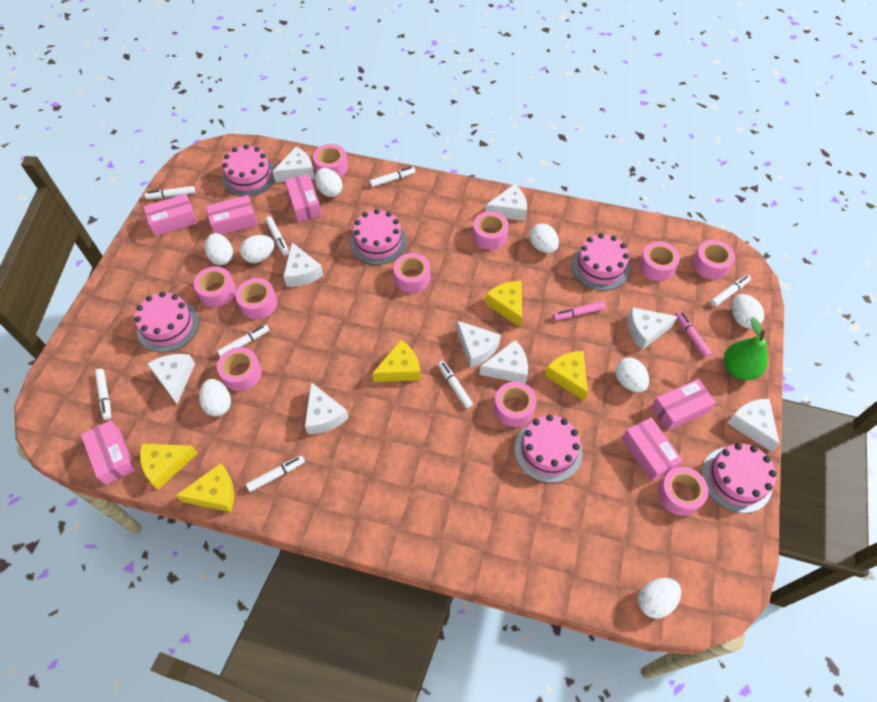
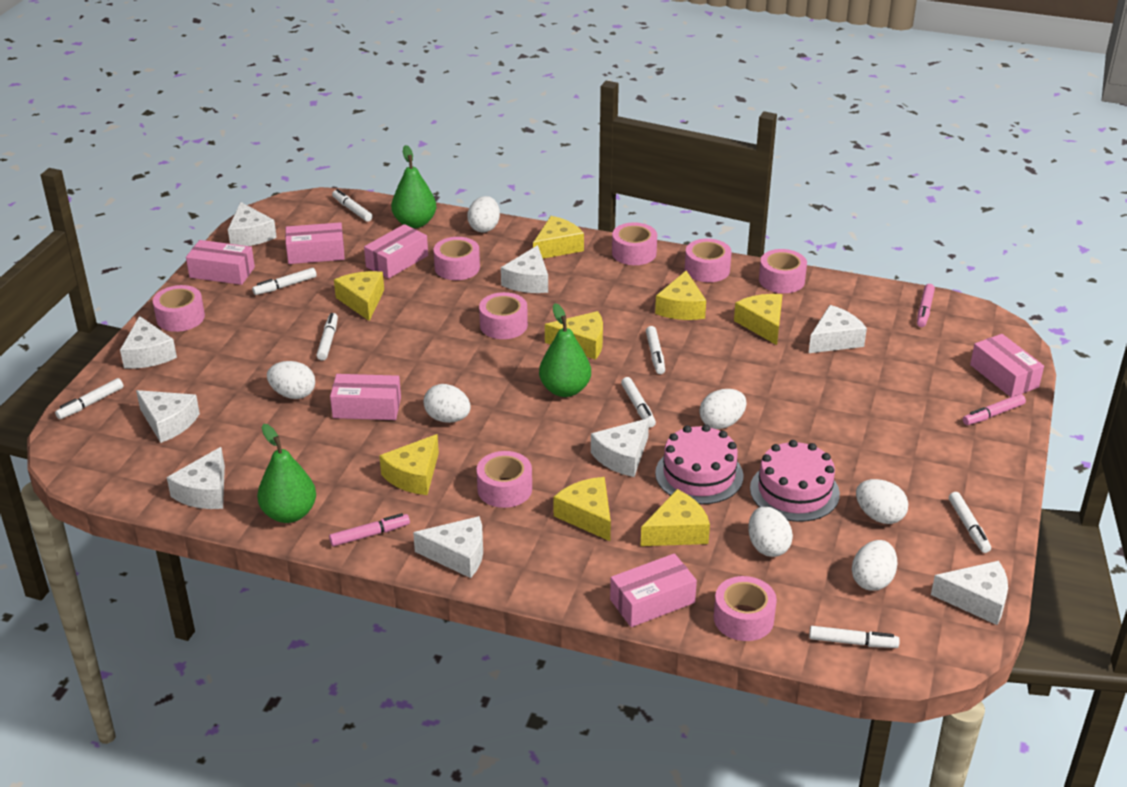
green pear: [724,317,768,380] = 1 -> [257,424,316,523] [391,145,436,228] [539,303,591,397] = 3
pink cake: [134,291,199,352] [222,144,275,196] [350,209,407,265] [515,414,582,483] [571,233,630,291] [702,443,777,513] = 6 -> [655,424,744,504] [750,440,840,522] = 2
pink marker: [553,301,605,320] [675,311,712,358] = 2 -> [329,513,410,546] [917,284,935,327] [963,394,1026,425] = 3
pink tape: [194,266,236,307] [217,347,262,391] [236,278,277,319] [313,144,348,177] [393,253,430,293] [473,211,509,250] [494,382,536,427] [639,241,680,281] [658,467,709,516] [692,240,735,279] = 10 -> [153,285,205,332] [433,237,480,280] [477,451,532,508] [479,292,528,339] [612,223,657,265] [685,239,732,282] [714,576,777,641] [759,249,807,293] = 8
white egg: [199,379,231,416] [205,233,233,265] [240,235,274,263] [315,168,343,197] [529,223,559,253] [615,358,649,392] [638,578,681,619] [732,294,764,329] = 8 -> [267,361,315,399] [424,384,471,423] [467,196,500,232] [699,389,747,429] [748,506,793,557] [852,540,897,591] [856,479,908,524] = 7
yellow cheese: [140,444,197,490] [176,463,234,512] [372,340,421,382] [485,281,522,327] [545,351,588,401] = 5 -> [334,271,384,321] [379,434,439,495] [533,216,584,259] [545,311,603,360] [554,477,611,541] [640,489,710,546] [655,270,706,320] [734,294,783,345] = 8

